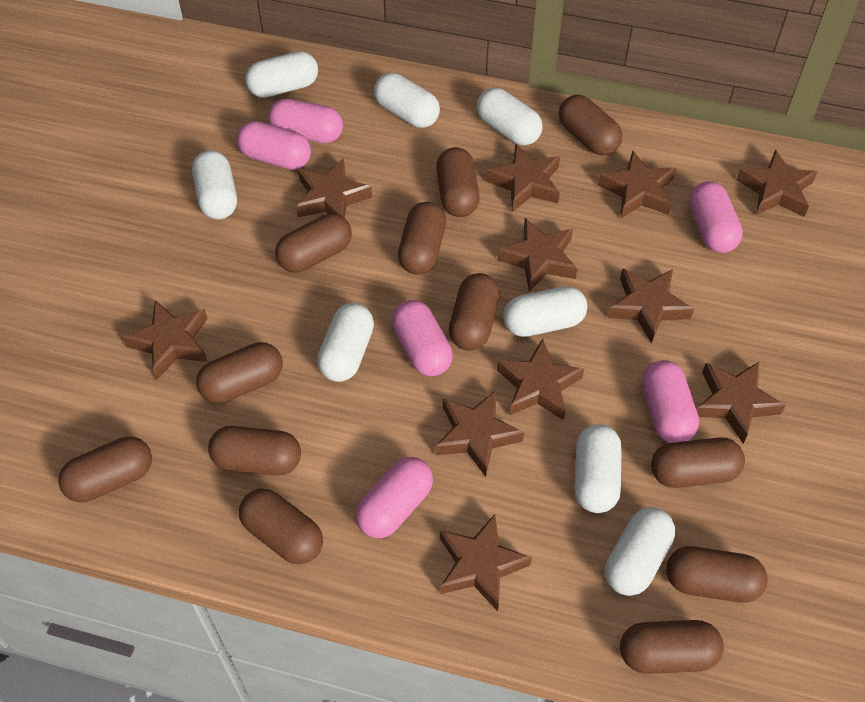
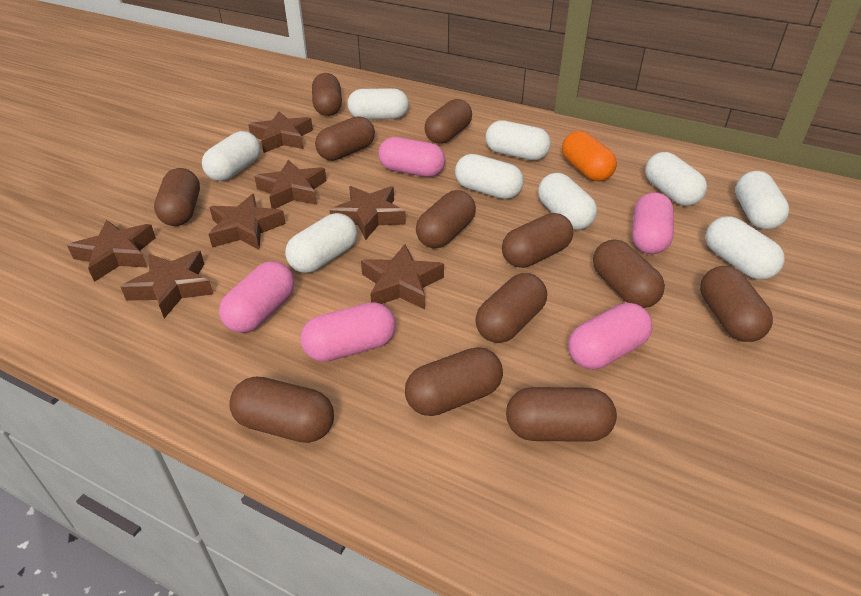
brown star: [123,300,208,380] [296,158,372,218] [435,391,524,477] [440,514,532,611] [486,144,560,212] [497,218,578,292] [497,338,584,420] [598,150,676,218] [607,268,694,344] [697,362,786,443] [736,150,817,217] = 11 -> [67,220,156,282] [121,251,213,318] [209,194,286,250] [248,111,313,153] [254,159,327,209] [330,186,406,240] [361,244,444,310] = 7
orange capsule: none = 0 -> [562,131,617,181] = 1
pink capsule: [237,121,311,170] [268,99,343,143] [355,457,433,538] [392,300,453,376] [642,360,699,443] [689,181,743,253] = 6 -> [219,261,294,333] [300,302,396,362] [378,137,445,177] [568,303,653,369] [632,192,674,254] = 5
white capsule: [192,150,237,220] [245,51,318,98] [317,303,374,382] [374,73,440,128] [477,88,543,145] [503,286,588,337] [575,424,622,513] [605,507,675,596] = 8 -> [202,131,260,181] [285,213,357,273] [348,88,409,119] [455,154,524,199] [485,120,551,160] [538,173,597,230] [645,152,707,206] [706,216,785,280] [735,171,789,230] = 9

